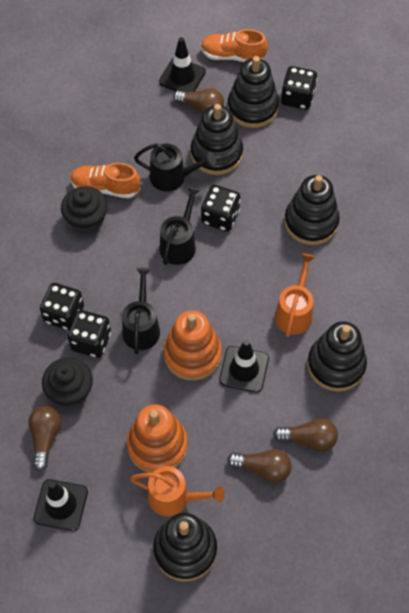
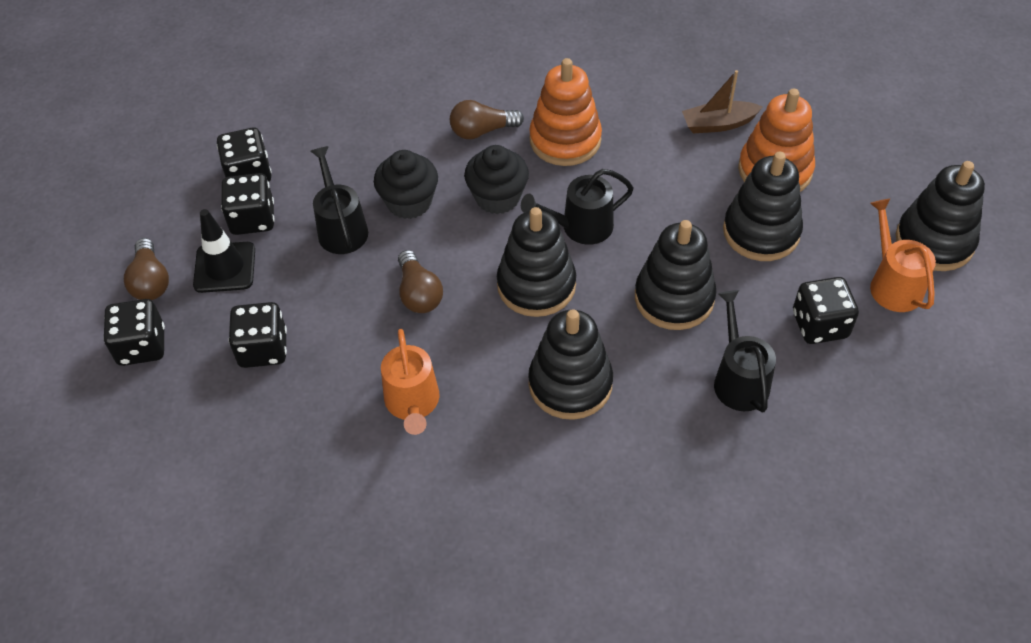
black dice: [40,283,84,330] [67,310,111,358] [201,185,240,231] [281,66,317,110] = 4 -> [103,299,165,366] [217,128,272,182] [221,173,275,235] [229,302,287,368] [793,277,859,344] = 5
black traffic cone: [34,479,88,531] [159,37,206,92] [219,339,269,393] = 3 -> [193,209,255,293] = 1
brown boat: none = 0 -> [682,70,763,134] = 1
brown light bulb: [28,406,62,471] [173,88,224,114] [227,449,292,483] [273,418,338,451] = 4 -> [124,238,169,300] [398,250,443,313] [450,100,524,139] = 3
orange shoe: [70,163,140,198] [201,29,268,62] = 2 -> none = 0

